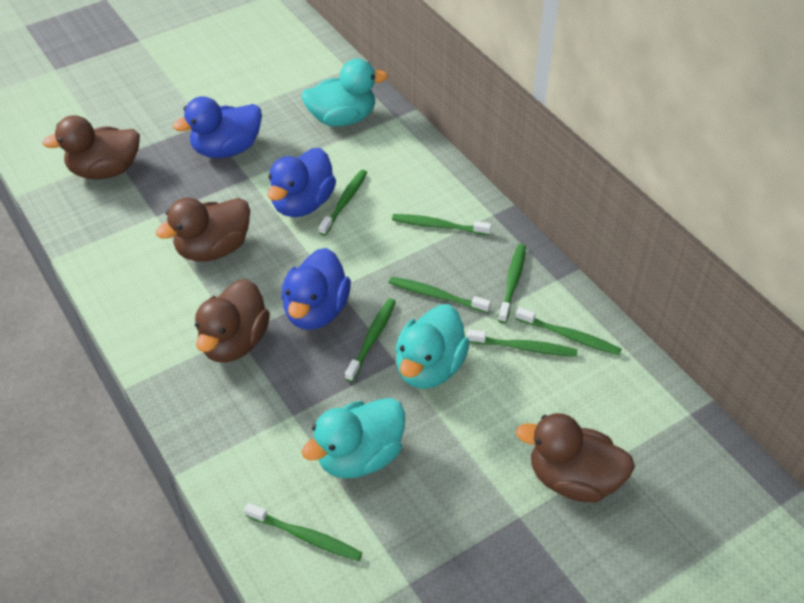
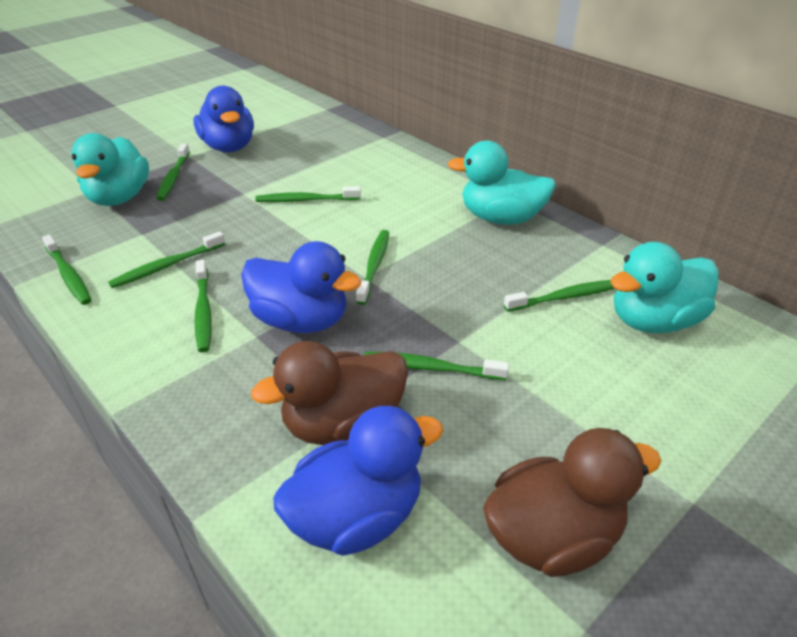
brown duck: [42,115,140,180] [156,198,250,262] [195,279,270,363] [516,413,635,502] = 4 -> [251,341,408,445] [483,428,661,577] = 2

